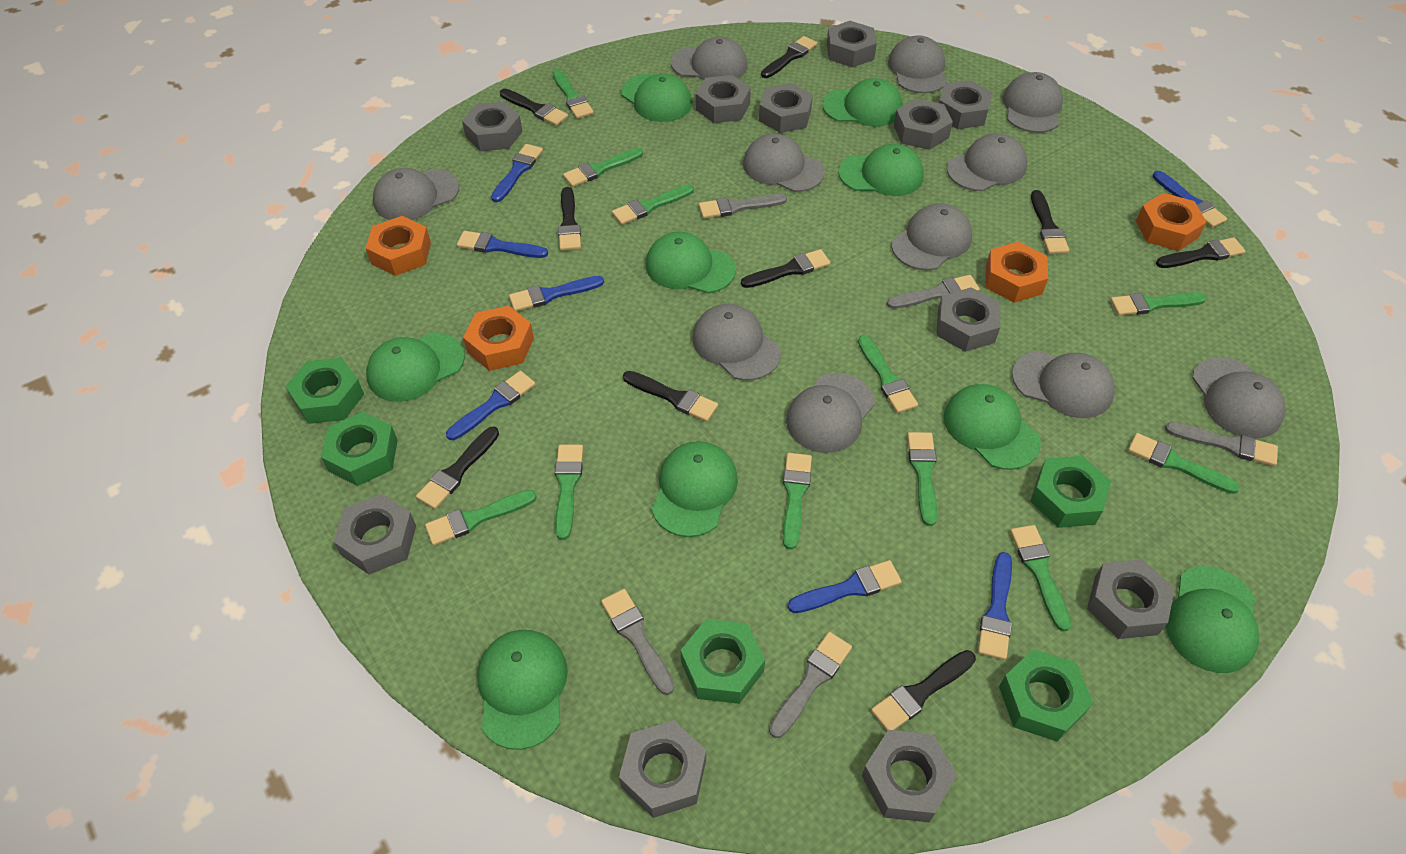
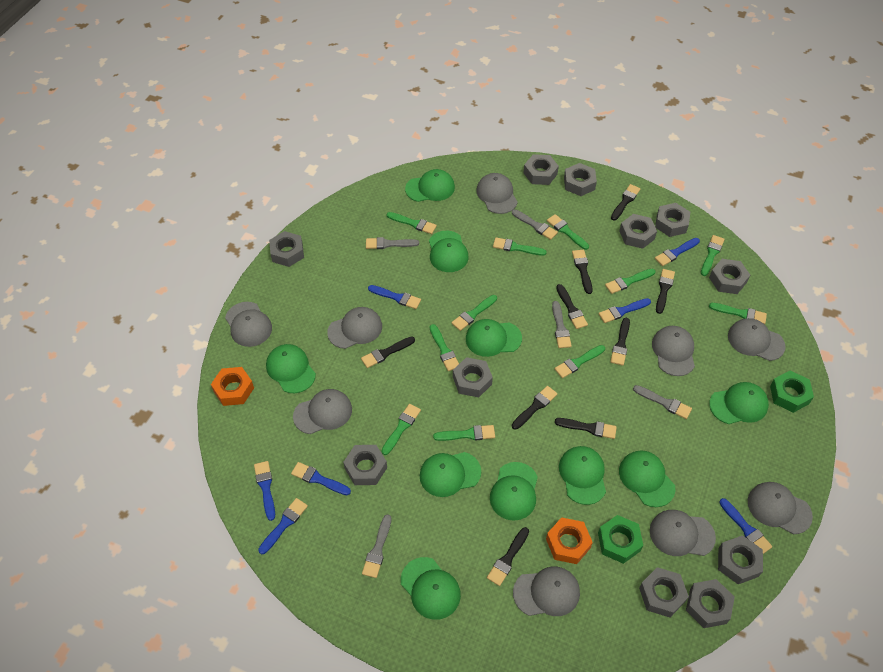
green cap: [366,333,465,402] [477,630,568,750] [621,74,692,122] [646,232,736,294] [652,441,738,537] [822,78,903,127] [838,144,924,196] [944,384,1041,470] [1165,566,1259,673] = 9 -> [266,344,316,393] [401,557,461,620] [405,169,455,202] [420,452,481,497] [429,231,469,272] [466,319,522,357] [490,462,538,521] [559,446,606,505] [619,451,676,507] [709,382,769,424] = 10
green nut: [285,358,364,424] [321,412,398,486] [681,619,765,704] [999,649,1093,741] [1030,456,1111,528] = 5 -> [598,515,643,564] [770,371,814,413] = 2
grey cap: [373,168,459,220] [671,37,747,80] [692,304,781,380] [743,134,825,192] [786,373,875,453] [888,35,947,93] [891,203,972,270] [947,133,1027,191] [1003,72,1063,133] [1012,351,1115,418] [1192,357,1285,438] = 11 -> [225,302,272,347] [293,389,352,434] [327,307,382,349] [476,173,518,214] [513,567,580,616] [650,510,716,556] [652,326,695,376] [728,318,786,361] [748,482,813,534] = 9
orange nut: [366,216,431,276] [463,306,534,371] [986,241,1048,303] [1136,193,1207,251] = 4 -> [211,367,254,406] [546,517,593,564] = 2

